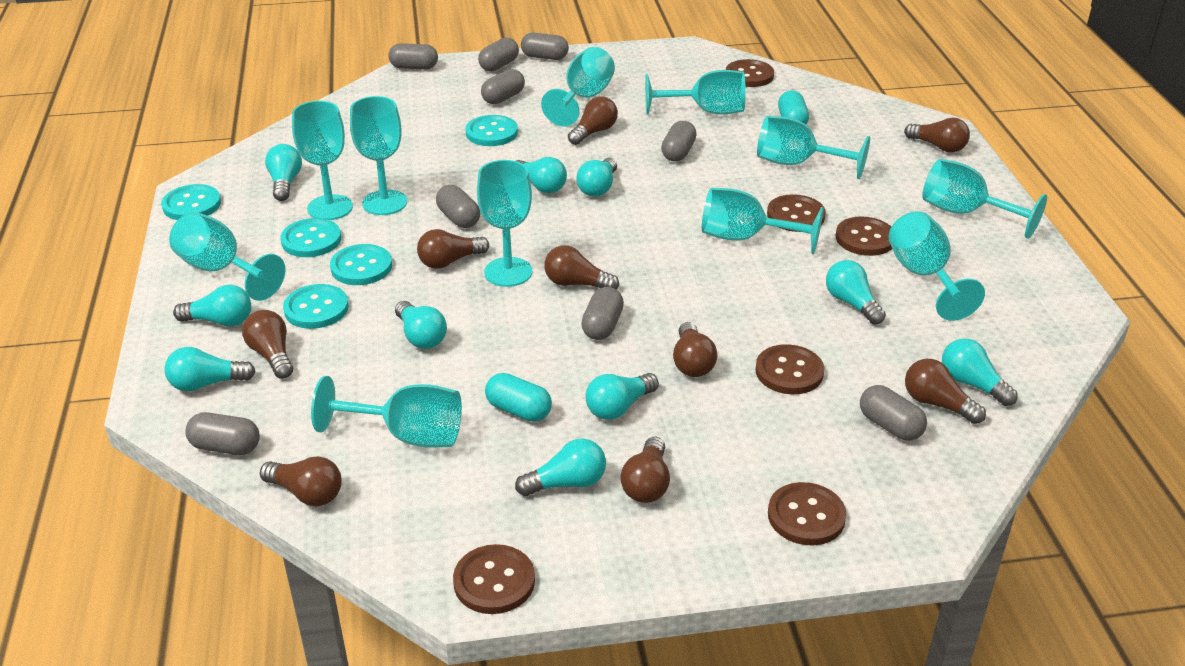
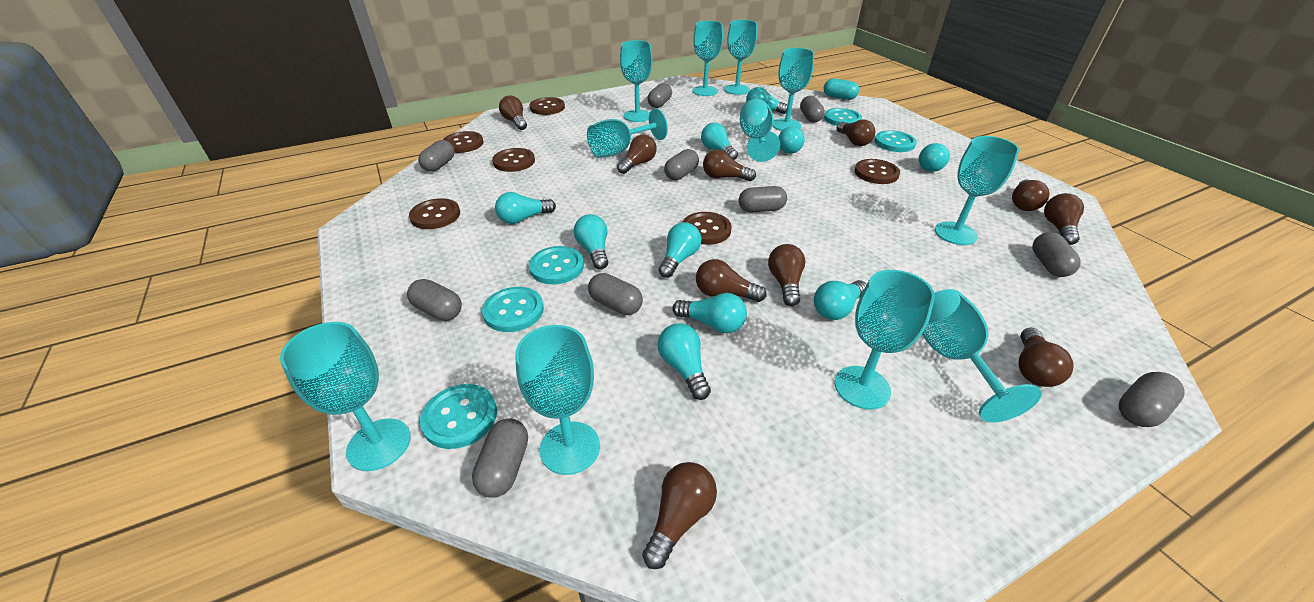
brown light bulb: [242,310,293,379] [260,456,342,506] [417,229,489,269] [544,245,619,289] [568,96,618,145] [620,437,670,503] [673,322,717,377] [904,117,970,153] [905,359,986,424] = 9 -> [499,95,527,130] [617,135,657,174] [642,462,717,569] [696,259,767,302] [703,149,756,181] [768,244,805,306] [837,119,875,146] [1012,180,1050,211] [1018,328,1074,387] [1044,193,1084,245] = 10
grey capsule: [185,412,260,455] [388,43,438,69] [436,185,480,228] [478,37,519,72] [481,69,525,104] [521,33,569,60] [581,287,624,340] [661,121,697,161] [860,385,927,441] = 9 -> [407,279,462,321] [418,140,455,172] [472,418,528,498] [588,273,643,315] [647,83,672,108] [664,149,699,180] [739,186,787,212] [800,95,825,123] [1032,232,1081,277] [1119,372,1185,427] = 10
turquoise capsule: [485,373,552,422] [778,90,809,124] = 2 -> [824,78,859,100] = 1

